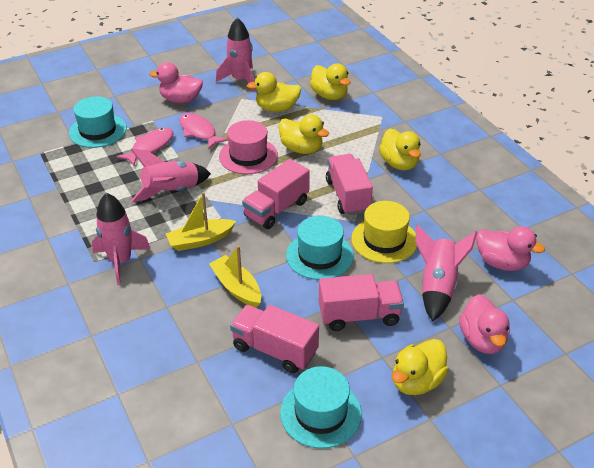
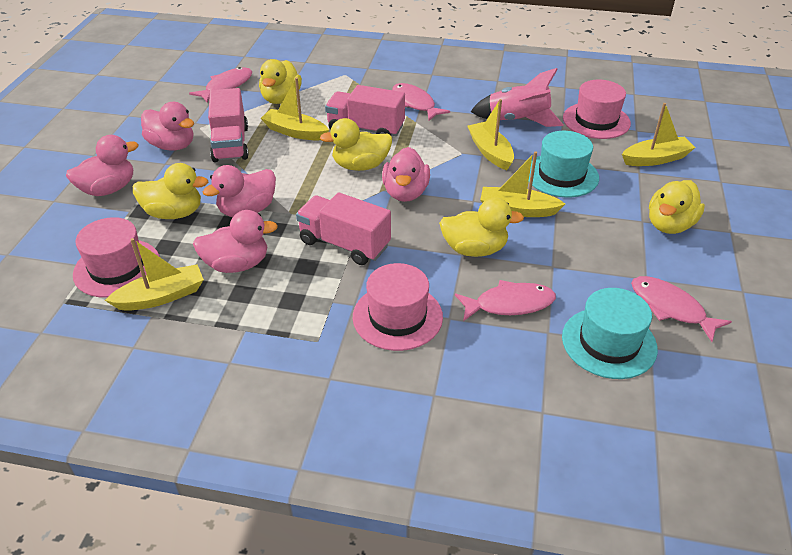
pink duck: [149,62,203,103] [459,294,510,354] [476,226,545,271] = 3 -> [66,135,138,196] [141,102,194,151] [193,210,278,273] [203,165,276,217] [382,147,430,202] = 5
pink fish: [116,128,173,166] [179,113,228,149] = 2 -> [189,67,252,102] [392,83,450,121] [455,280,556,321] [631,276,732,342] = 4
pink hat: [219,120,278,174] = 1 -> [73,217,160,298] [353,263,443,351] [563,80,631,139] = 3
pink rocket: [92,193,150,285] [131,149,211,202] [216,17,256,92] [415,225,477,322] = 4 -> [470,68,564,127] = 1
pink truck: [230,305,319,373] [242,159,310,229] [319,274,404,331] [326,154,373,215] = 4 -> [208,88,249,162] [296,192,391,265] [325,85,405,136] = 3
turquoise hat: [69,96,126,148] [280,366,362,449] [286,216,354,280] = 3 -> [529,131,599,197] [562,288,658,379] = 2
yellow boat: [166,192,236,251] [209,245,261,308] = 2 -> [105,238,204,311] [261,78,329,140] [467,99,514,170] [480,151,565,217] [622,103,696,166] = 5
yellow hat: [351,201,417,263] = 1 -> none = 0

